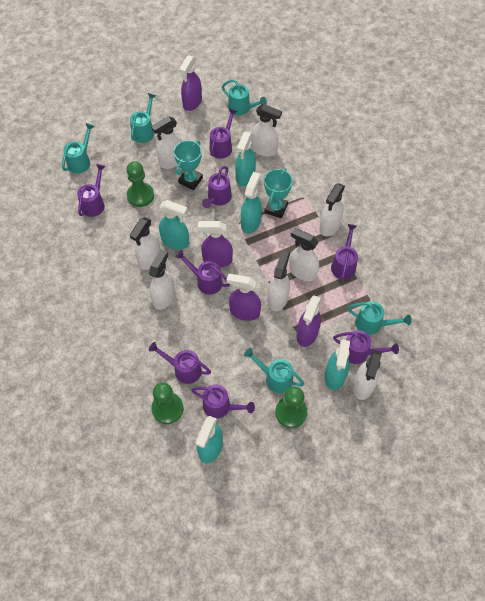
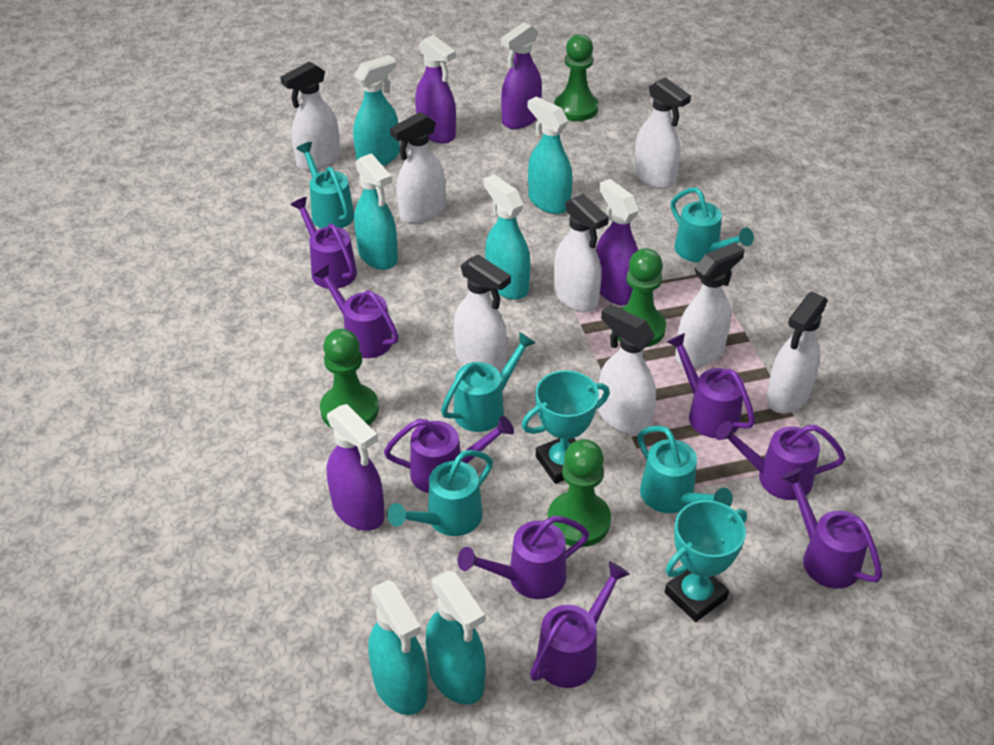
green pawn: [126,161,154,207] [151,382,183,424] [275,386,307,428] = 3 -> [320,329,379,429] [548,439,611,547] [554,34,599,121] [612,248,666,348] = 4
turquoise spray bottle: [159,200,189,250] [196,416,223,463] [235,131,256,186] [241,172,262,234] [325,339,350,390] = 5 -> [353,55,400,166] [354,153,398,270] [368,580,428,715] [426,571,485,705] [484,174,531,300] [528,96,573,214] = 6

